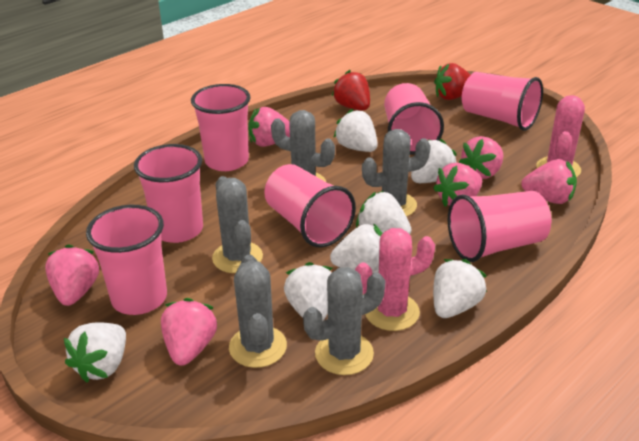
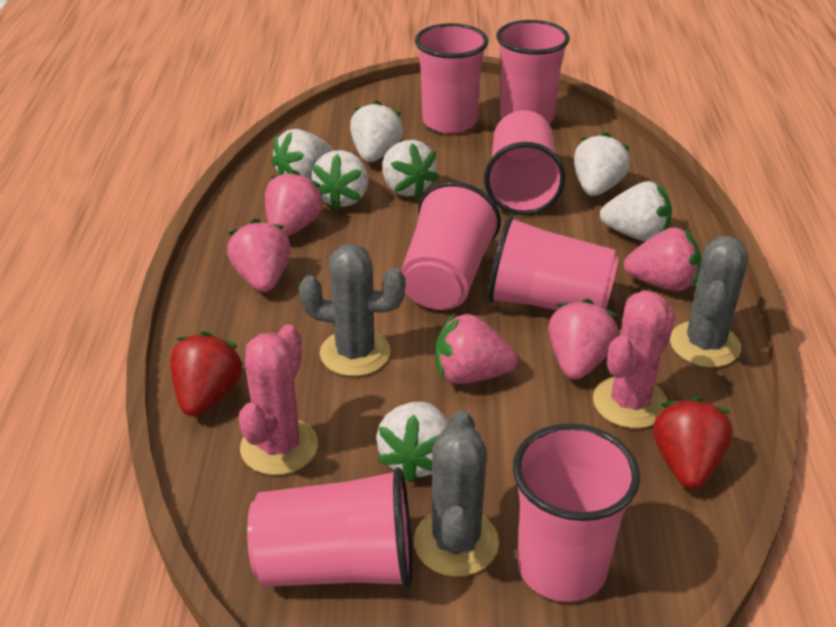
grey cactus: [212,176,263,273] [229,254,287,368] [271,110,335,182] [303,267,385,375] [362,129,431,217] = 5 -> [299,244,406,376] [414,410,499,577] [670,236,748,367] = 3
pink strawberry: [45,244,100,306] [161,298,218,366] [248,107,290,147] [433,163,482,207] [459,136,503,179] [521,159,577,204] = 6 -> [227,219,291,292] [265,170,325,236] [435,313,518,384] [548,299,618,380] [624,227,701,291] = 5

